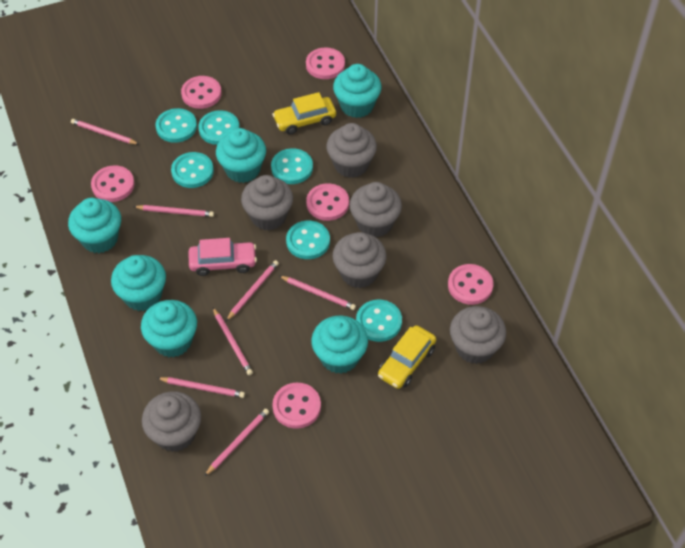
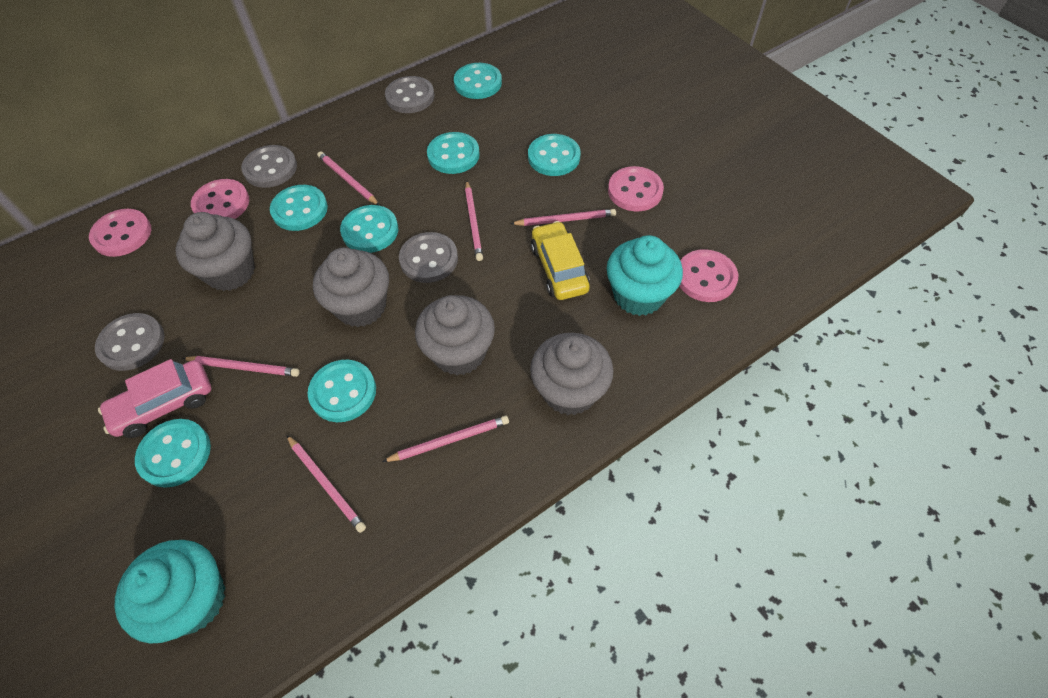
grey button: none = 0 -> [95,313,165,371] [241,145,297,188] [385,76,434,113] [399,232,458,283] = 4
grey cupcake: [142,391,201,452] [241,175,293,230] [326,123,377,178] [333,232,387,288] [350,182,402,237] [450,306,506,364] = 6 -> [175,212,255,291] [313,247,389,327] [415,295,495,375] [530,333,614,415] = 4
pink button: [91,166,134,202] [181,76,222,109] [272,383,321,429] [306,47,345,79] [306,183,349,221] [448,264,493,305] = 6 -> [89,209,151,257] [191,179,249,219] [608,166,664,211] [679,249,738,302] = 4
pink pencil: [71,119,139,144] [133,205,214,217] [158,377,245,398] [205,409,269,476] [213,308,253,375] [226,260,279,321] [279,276,356,310] = 7 -> [182,356,300,377] [286,435,366,533] [317,151,380,206] [382,416,509,462] [465,180,483,261] [510,209,616,226] = 6
turquoise button: [155,108,197,143] [171,152,214,188] [198,110,240,145] [271,148,313,184] [286,221,330,259] [356,300,402,342] = 6 -> [135,419,211,488] [270,185,328,231] [307,360,376,422] [340,205,398,253] [427,132,480,174] [454,63,502,99] [528,134,580,176] = 7
turquoise cupcake: [68,198,121,253] [111,255,166,311] [141,300,197,358] [216,128,266,183] [311,315,368,374] [333,64,382,118] = 6 -> [114,540,225,644] [607,235,683,316] = 2
yellow car: [272,92,336,135] [378,325,436,389] = 2 -> [531,221,590,300] = 1

